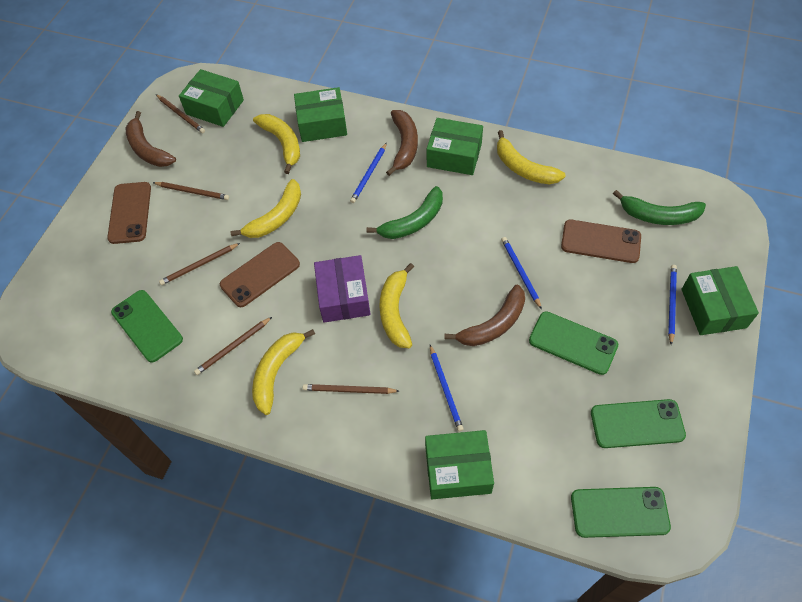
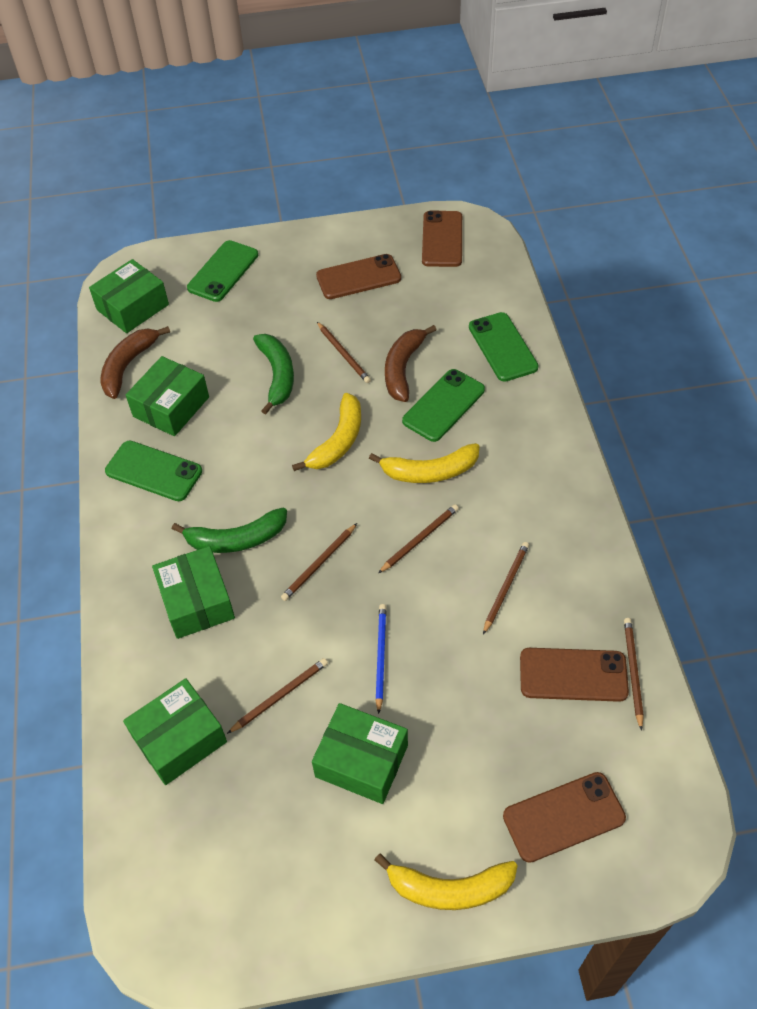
blue pencil: [350,143,387,203] [430,345,464,431] [501,237,542,309] [668,265,677,345] = 4 -> [375,604,387,714] = 1
brown banana: [126,111,176,167] [386,110,418,176] [444,285,525,346] = 3 -> [100,326,170,399] [385,325,436,402] = 2
brown pencil: [153,182,229,200] [156,94,205,133] [159,243,240,285] [194,317,272,375] [303,384,399,394] = 5 -> [227,658,328,734] [281,523,357,601] [317,322,371,383] [378,504,459,573] [483,542,529,635] [624,618,644,731] = 6
brown phone: [107,182,151,244] [220,242,300,307] [561,220,641,263] = 3 -> [316,254,401,299] [422,211,462,267] [503,772,626,863] [520,648,629,702] = 4
purple box: [314,255,370,323] = 1 -> none = 0
yellow banana: [230,179,301,238] [252,329,315,415] [253,114,300,174] [380,263,414,348] [497,130,565,184] = 5 -> [292,393,361,471] [369,443,480,483] [375,853,518,910] = 3

